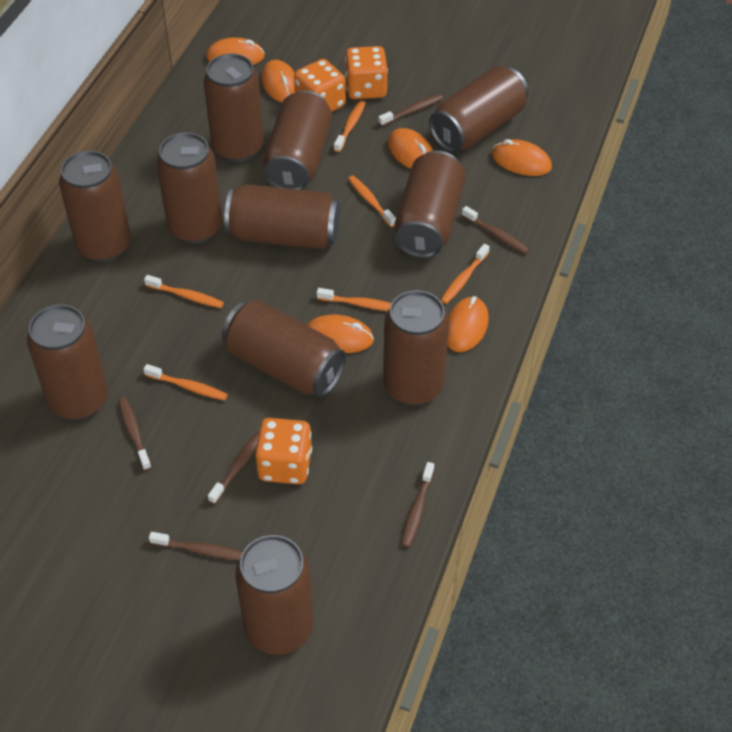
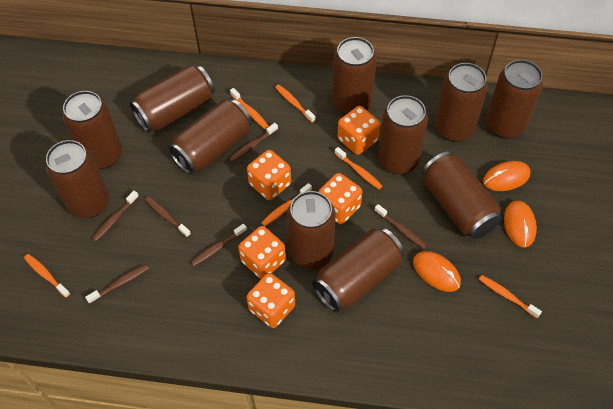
orange dice: [255,418,312,484] [294,59,346,112] [345,46,388,99] = 3 -> [238,226,286,279] [246,273,295,328] [247,150,291,200] [318,173,362,224] [338,106,380,155] = 5
orange mouse: [206,37,265,65] [261,60,295,102] [307,314,374,353] [388,128,433,169] [447,296,489,352] [492,139,552,176] = 6 -> [413,251,461,292] [483,161,531,191] [504,200,537,248] = 3

